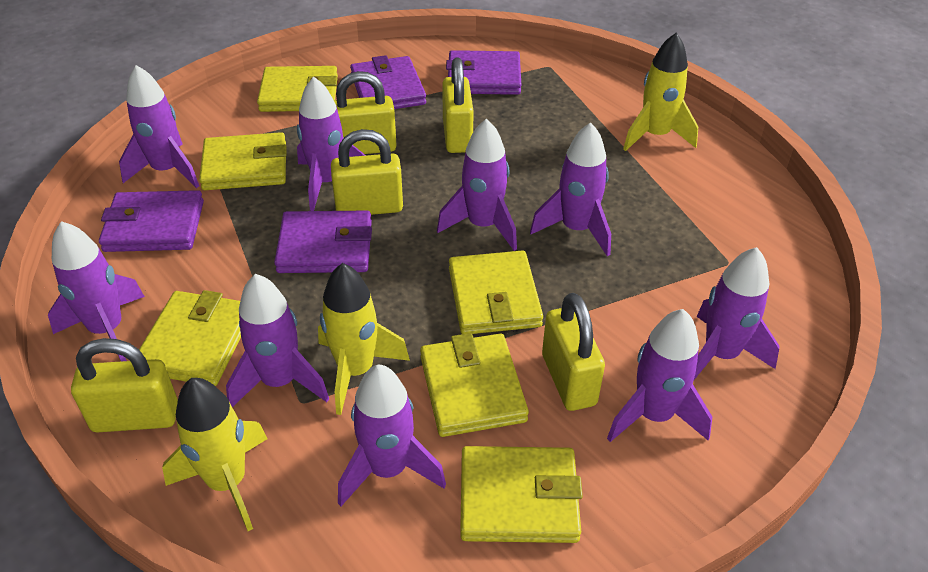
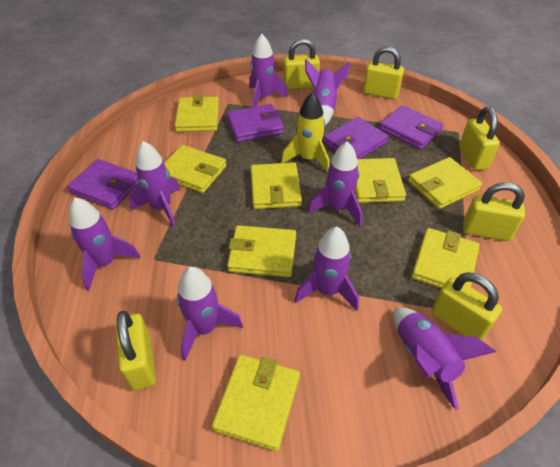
purple rocket: [48,221,145,361] [119,65,199,188] [226,274,329,407] [297,76,366,211] [338,364,446,506] [437,119,517,251] [530,122,611,256] [607,309,712,442] [693,247,779,381] = 9 -> [69,197,140,291] [129,141,181,228] [177,267,243,361] [249,34,288,107] [294,226,359,311] [305,59,350,126] [308,141,362,226] [394,307,496,410] = 8
yellow padlock: [71,338,178,433] [331,129,403,215] [334,71,396,154] [442,57,474,153] [542,293,605,411] = 5 -> [116,311,156,390] [283,38,320,89] [363,46,404,100] [431,272,502,340] [459,107,500,170] [463,182,525,241] = 6
yellow rocket: [162,378,267,531] [318,263,410,415] [623,33,698,151] = 3 -> [281,92,330,173] = 1
yellow wallet: [139,290,241,386] [199,132,287,190] [257,66,338,112] [420,333,529,437] [449,250,543,334] [460,446,583,543] = 6 -> [164,145,227,193] [175,95,219,132] [212,354,300,451] [227,225,296,277] [251,162,302,209] [355,158,406,203] [408,157,482,209] [412,228,480,288] = 8

